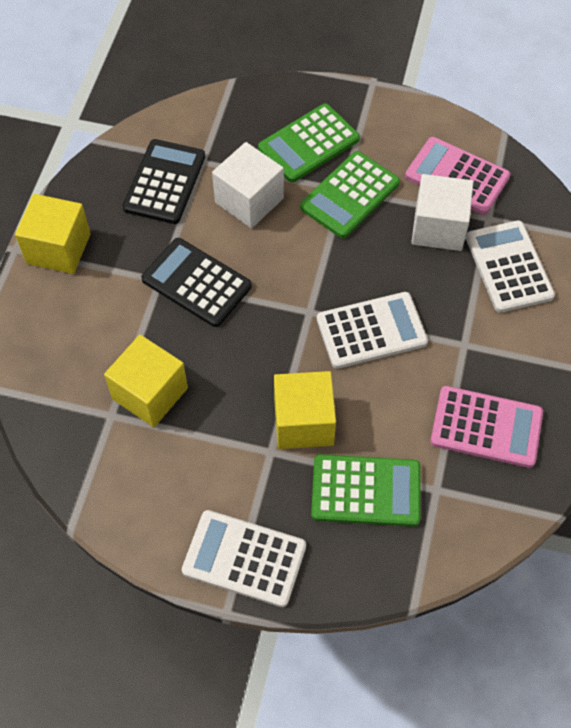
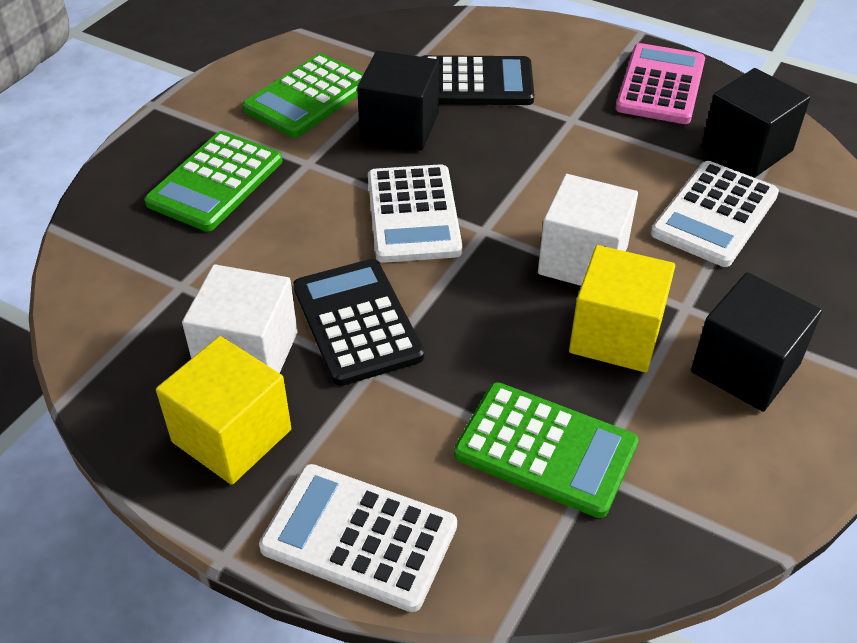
black cube: none = 0 -> [357,50,439,150] [691,272,822,412] [701,68,810,178] = 3
pink calculator: [405,137,510,215] [430,386,543,468] = 2 -> [616,43,705,124] = 1
yellow cube: [15,194,91,274] [104,335,188,427] [274,371,336,449] = 3 -> [156,336,291,485] [569,245,675,373] = 2

